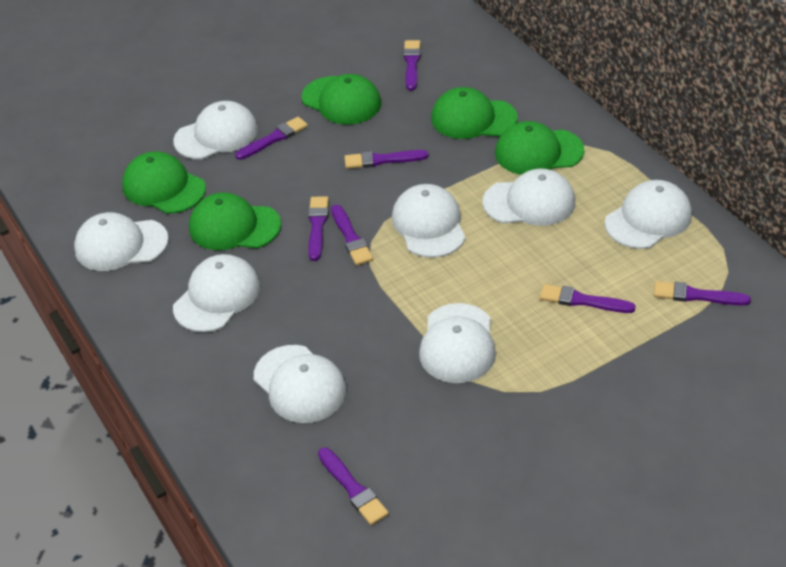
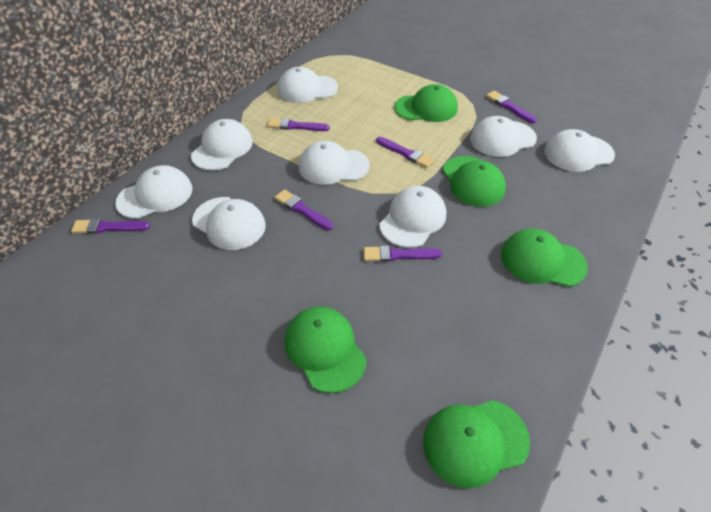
purple brush: [235,117,308,160] [308,196,329,261] [318,447,389,525] [331,205,373,266] [344,150,429,169] [404,40,421,91] [540,284,636,313] [654,281,751,306] = 8 -> [71,219,150,234] [267,118,330,131] [275,189,333,230] [364,245,442,262] [376,137,435,168] [486,91,537,123] = 6

